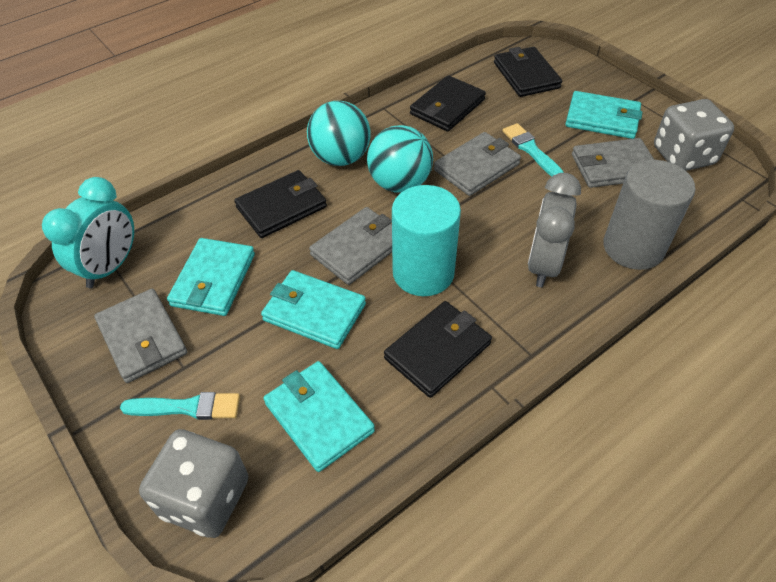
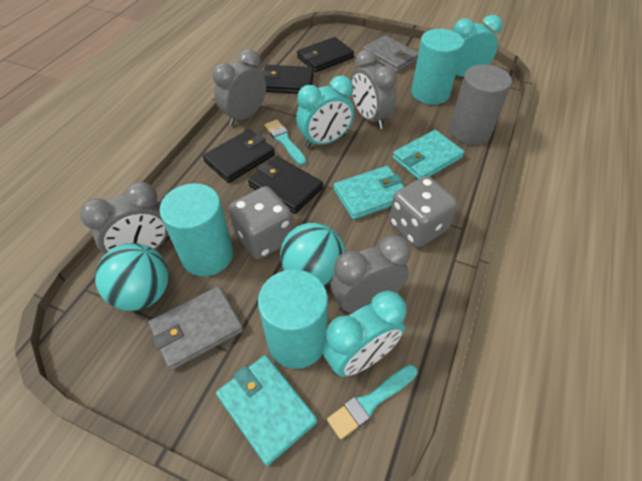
grey clock: [528,173,581,287] = 1 -> [80,182,170,254] [212,49,266,126] [331,235,411,313] [351,50,397,129] = 4
grey wallet: [94,289,187,383] [309,207,392,285] [434,132,521,196] [572,138,654,188] = 4 -> [148,286,244,371] [363,35,418,72] = 2
turquoise clock: [42,177,134,288] = 1 -> [296,76,354,148] [322,291,406,377] [453,15,503,77] = 3
turquoise cylinder: [392,185,461,296] = 1 -> [159,183,233,276] [258,269,328,369] [411,29,464,105] = 3
turquoise wallet: [167,238,255,316] [261,270,366,349] [263,361,375,472] [565,91,642,139] = 4 -> [216,355,317,466] [333,166,404,220] [393,130,464,179] = 3

